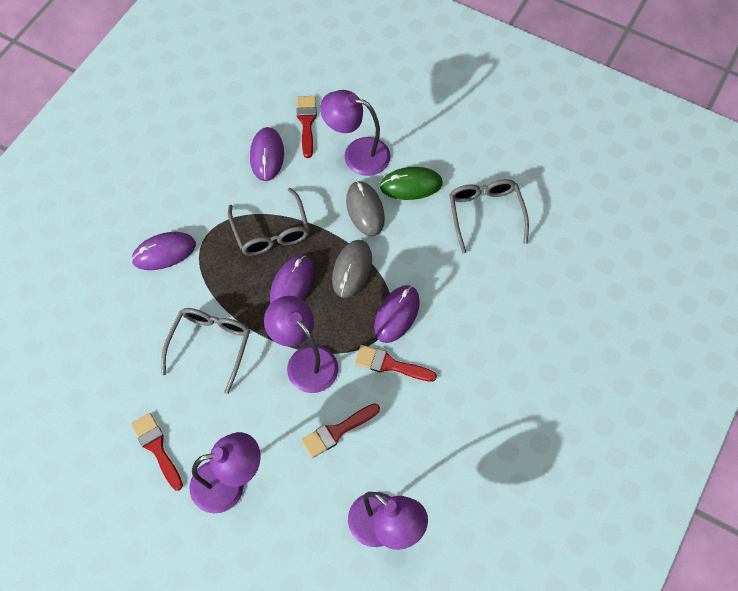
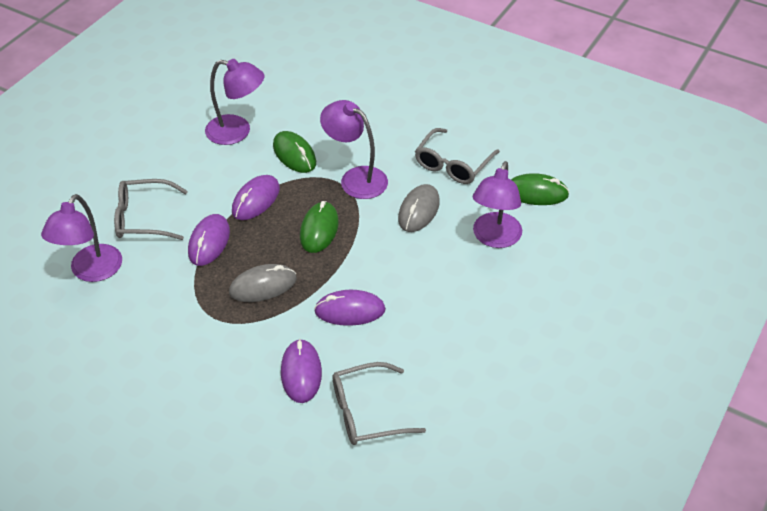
green mouse: [380,167,443,200] = 1 -> [273,131,316,173] [300,201,339,253] [511,173,570,205] = 3
red brush: [131,413,183,491] [297,96,317,158] [301,403,380,458] [355,345,437,382] = 4 -> none = 0

